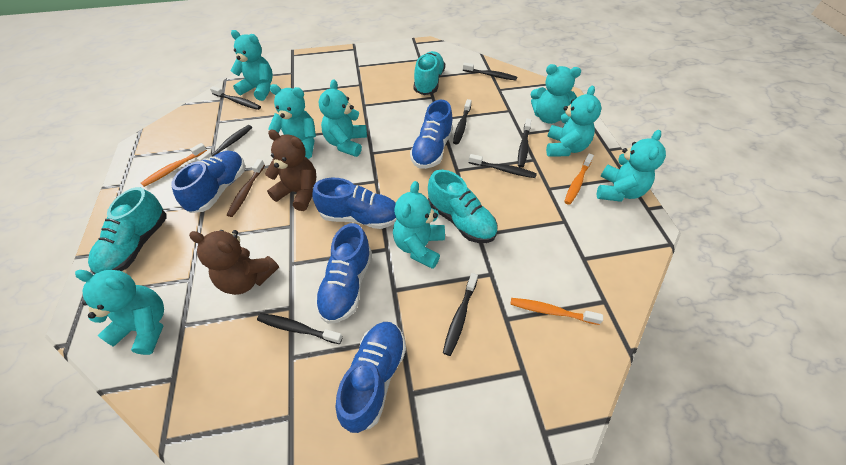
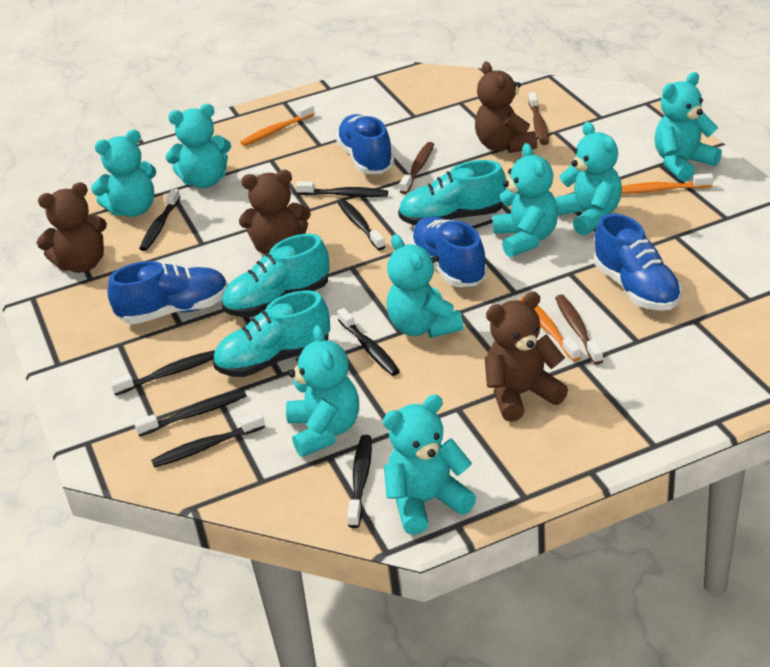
blue shoe: [171,151,245,213] [312,178,397,229] [315,223,372,324] [336,322,406,433] [410,100,453,169] = 5 -> [108,261,228,324] [336,114,395,174] [410,216,487,287] [594,213,682,311] = 4
brown teddy bear: [189,230,279,295] [265,130,316,211] = 2 -> [37,182,107,273] [239,170,311,254] [475,61,537,153] [485,292,568,422] = 4
brown toothbrush: [227,159,265,217] = 1 -> [399,142,434,194] [529,92,549,145] [555,294,603,365] = 3

